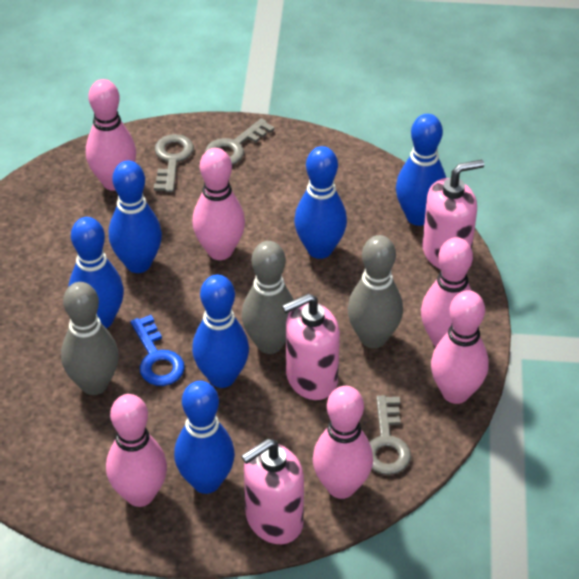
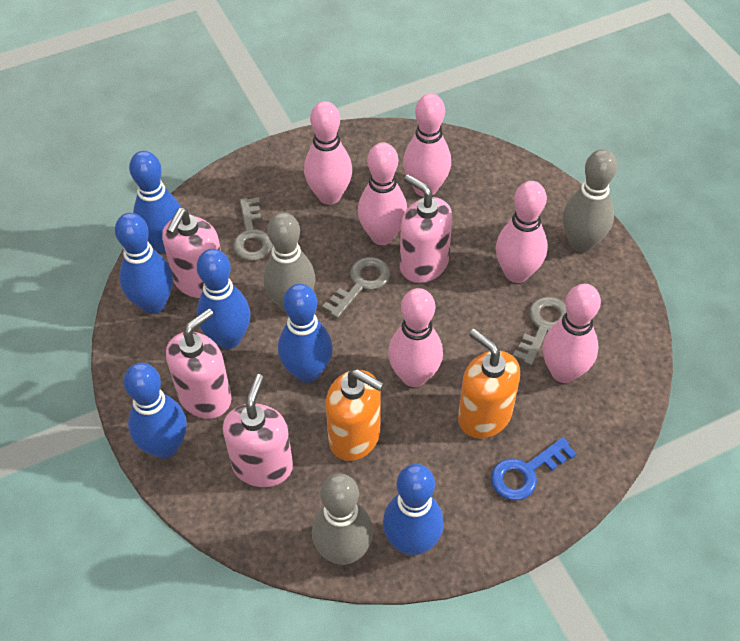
orange soap dispenser: none = 0 -> [326,369,384,461] [458,329,520,438] = 2
pink soap dispenser: [241,439,304,544] [282,293,340,400] [422,160,484,269] = 3 -> [162,208,221,298] [166,308,232,419] [223,374,293,487] [400,174,453,283] = 4

